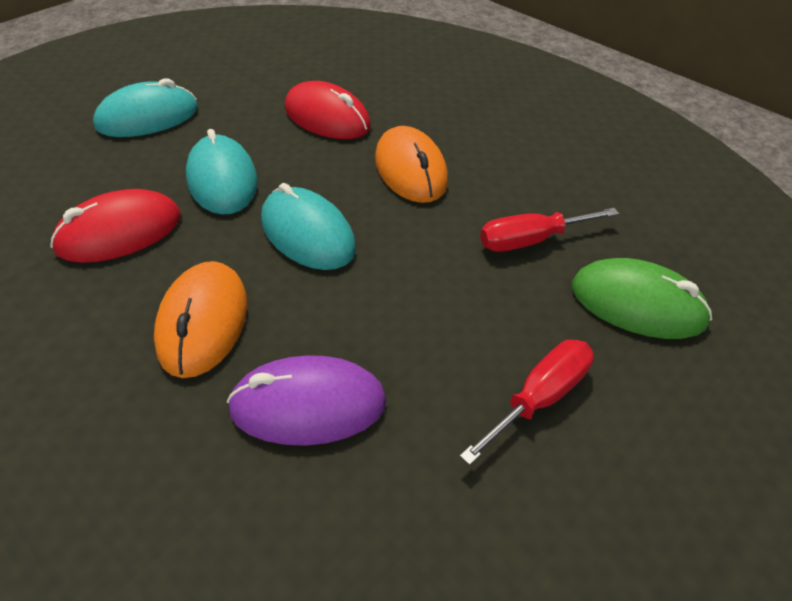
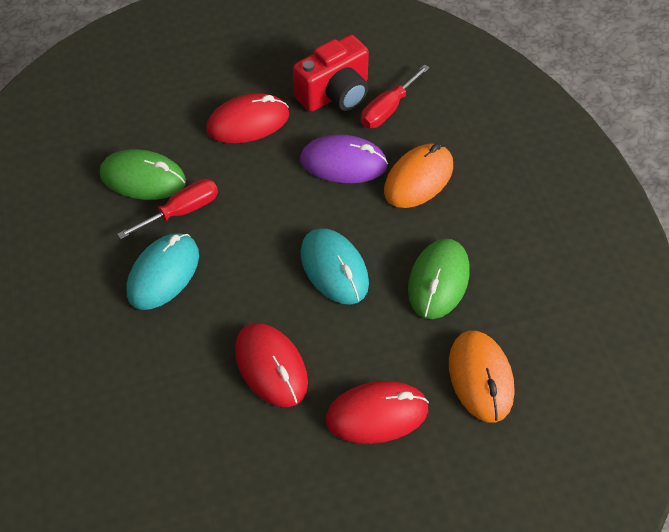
green mouse: [572,258,712,339] = 1 -> [100,149,186,200] [408,239,470,319] = 2
red camera: none = 0 -> [293,35,369,112] = 1
red mouse: [50,189,181,263] [285,81,371,139] = 2 -> [206,93,289,143] [235,323,308,407] [326,381,429,444] = 3
turquoise mouse: [93,78,198,137] [186,129,258,215] [261,183,356,270] = 3 -> [127,233,199,310] [300,228,369,305] = 2

